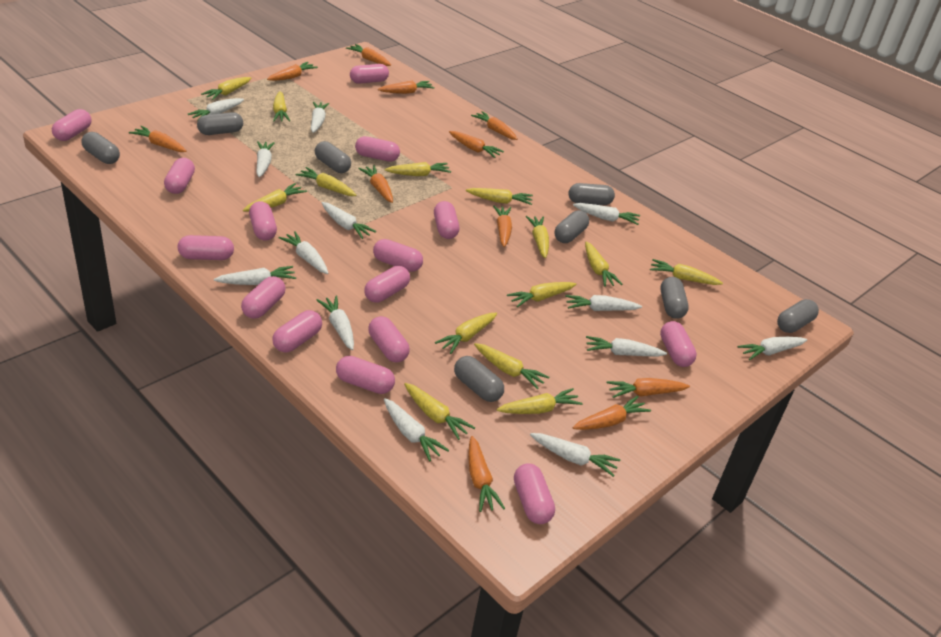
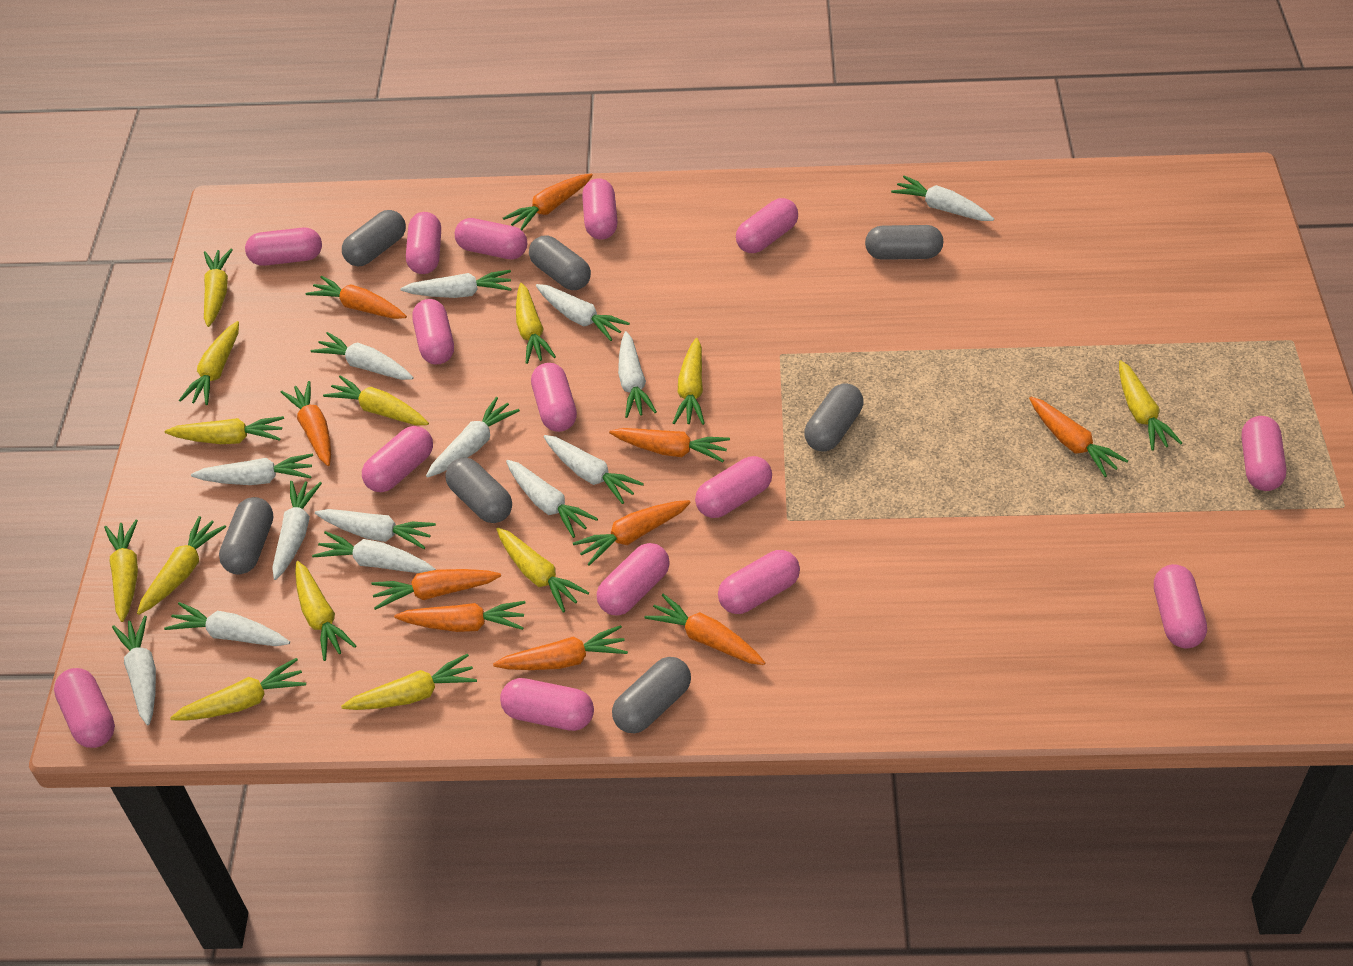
grey capsule: [81,132,120,164] [197,112,243,135] [315,141,351,173] [454,356,504,402] [555,210,589,243] [568,183,615,205] [660,277,689,319] [777,299,819,333] = 8 -> [219,497,273,574] [342,210,406,266] [445,457,512,523] [529,236,591,290] [612,657,691,733] [804,383,863,452] [865,225,943,260] = 7
orange carrot: [129,126,186,152] [267,62,318,81] [346,44,391,66] [358,165,393,203] [378,81,435,94] [449,131,504,158] [468,436,505,512] [471,111,518,140] [493,206,512,247] [572,396,651,430] [607,378,690,398] = 11 -> [281,381,331,466] [306,275,407,319] [371,569,501,610] [394,601,525,632] [493,625,628,670] [503,173,593,230] [573,500,691,566] [609,428,730,462] [644,594,765,665] [1029,397,1128,477] = 10
white carrot: [188,98,244,121] [214,266,296,285] [256,141,275,177] [278,231,329,274] [311,102,329,133] [317,296,354,350] [322,202,376,239] [384,398,449,461] [530,433,621,477] [565,295,642,311] [573,203,640,225] [586,336,667,357] [737,337,807,360] = 13 -> [112,616,156,725] [164,602,290,646] [191,453,313,485] [272,481,322,580] [311,332,414,380] [312,531,436,573] [315,509,436,549] [400,270,512,298] [426,397,520,478] [506,460,598,538] [536,284,630,341] [543,435,644,504] [618,331,657,418] [891,175,994,221] = 14
yellow carrot: [201,77,251,100] [243,183,307,212] [273,91,290,122] [295,167,356,196] [385,162,451,176] [404,383,475,440] [435,312,497,354] [466,188,533,205] [474,343,549,389] [496,388,583,414] [507,282,576,307] [526,216,549,258] [585,241,622,287] [650,259,723,285] = 14 -> [104,520,138,622] [137,516,226,615] [165,416,284,444] [170,658,306,721] [179,321,239,405] [204,249,233,327] [295,561,356,661] [323,375,429,425] [341,654,477,710] [496,528,589,613] [516,283,556,364] [673,338,705,425] [1119,360,1182,451] = 13

